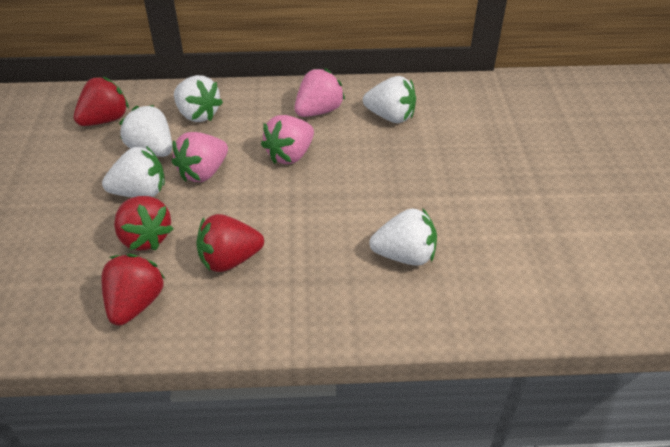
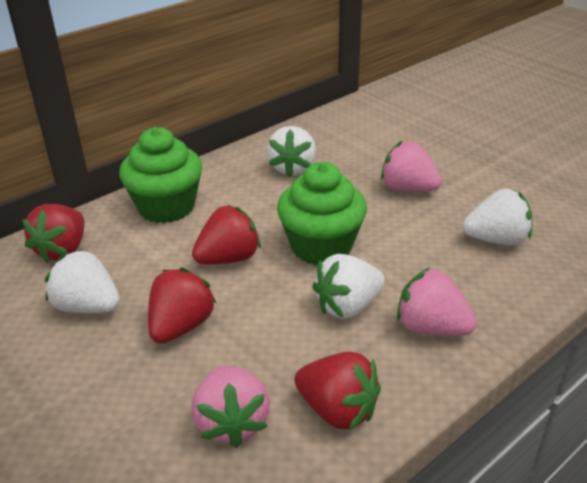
green cupcake: none = 0 -> [119,127,202,223] [277,162,367,265] = 2
white strawberry: [102,146,165,197] [119,105,172,157] [174,75,223,122] [363,76,416,123] [370,208,437,266] = 5 -> [45,249,120,313] [267,126,316,177] [312,254,385,319] [462,189,532,246] = 4

